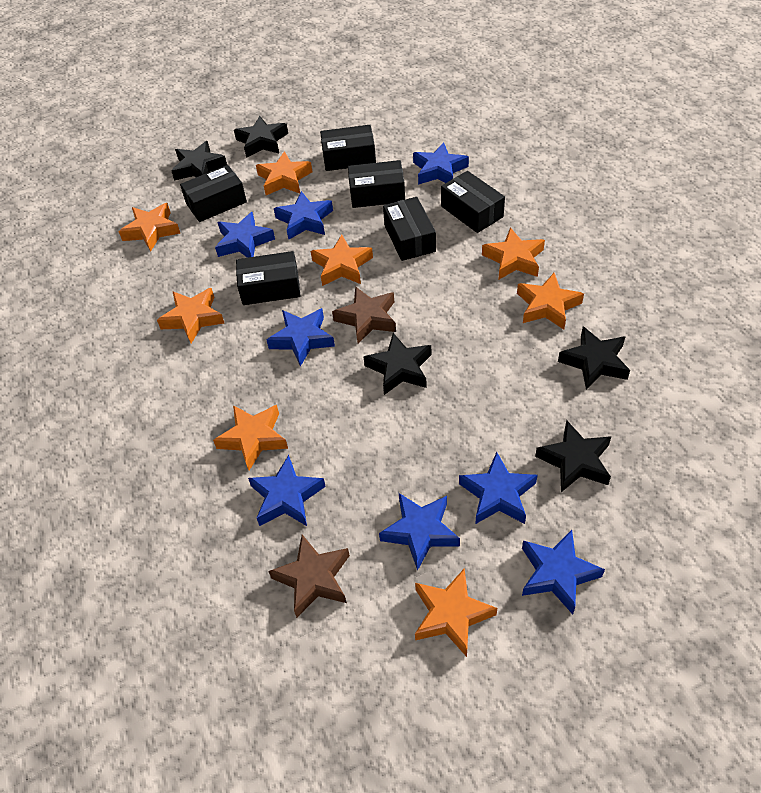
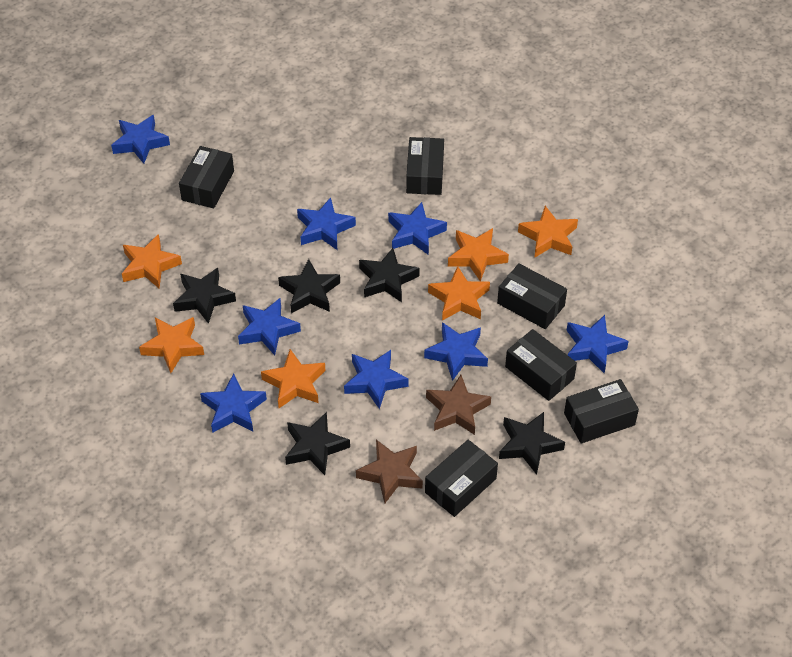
orange star: [118,203,180,252] [157,288,224,343] [213,405,288,470] [256,151,313,195] [311,235,373,286] [415,568,497,657] [482,227,545,280] [517,273,584,329] = 8 -> [122,234,182,289] [139,317,204,373] [261,349,326,408] [428,266,490,321] [448,228,509,281] [518,206,578,258] = 6

